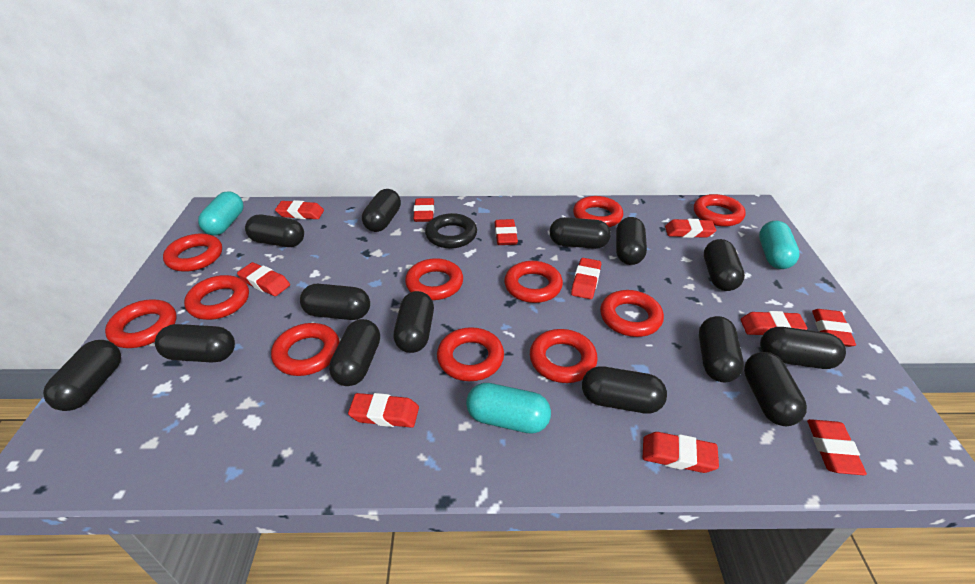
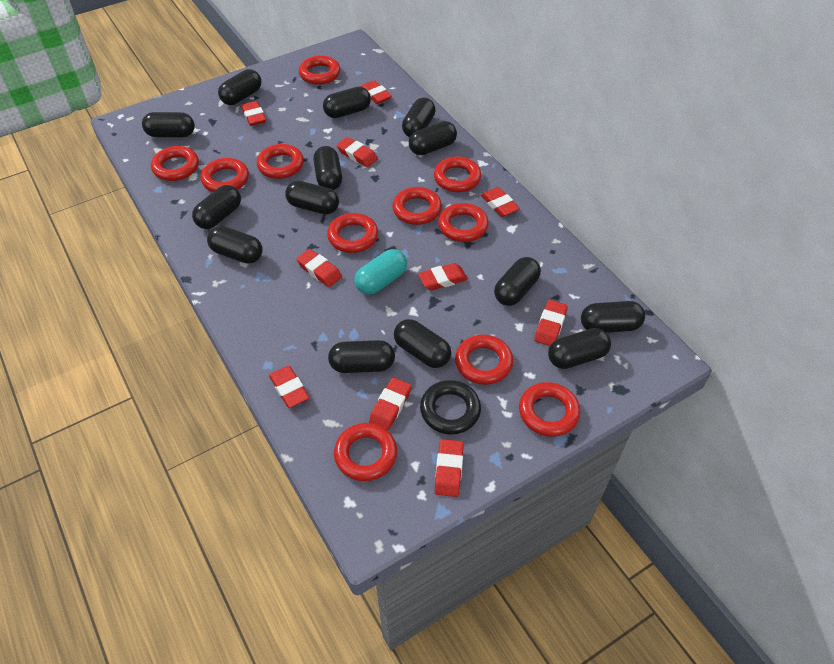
red eraser: [237,262,290,296] [275,200,324,219] [348,393,419,428] [413,198,434,222] [495,219,518,245] [571,258,601,299] [643,432,719,473] [665,219,716,238] [740,311,807,335] [807,419,867,475] [812,309,856,347] = 11 -> [241,101,266,126] [269,366,309,408] [296,249,342,287] [337,137,378,167] [360,80,392,104] [369,377,411,430] [418,263,468,290] [435,439,464,497] [481,187,520,217] [534,300,568,346] = 10
turquoise capsule: [198,191,244,235] [466,383,551,434] [759,221,800,269] = 3 -> [354,249,407,295] = 1

